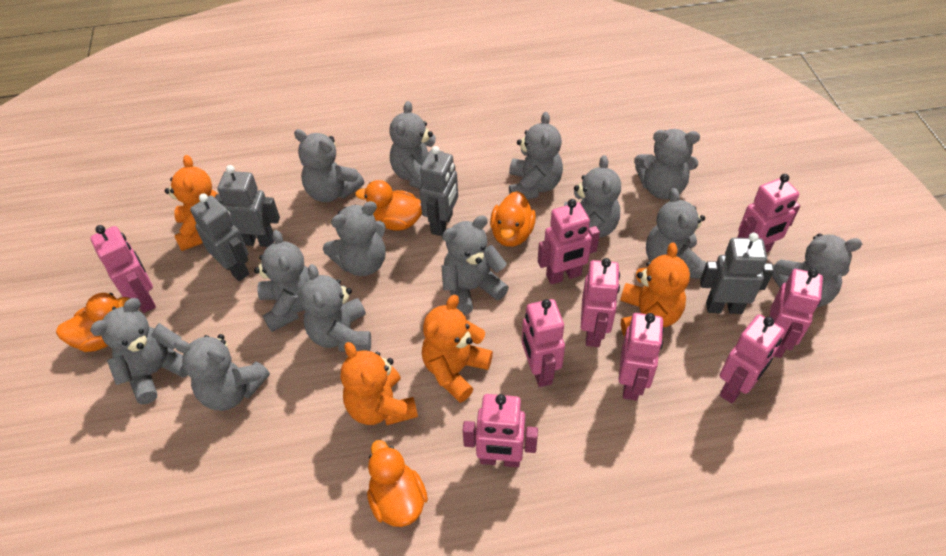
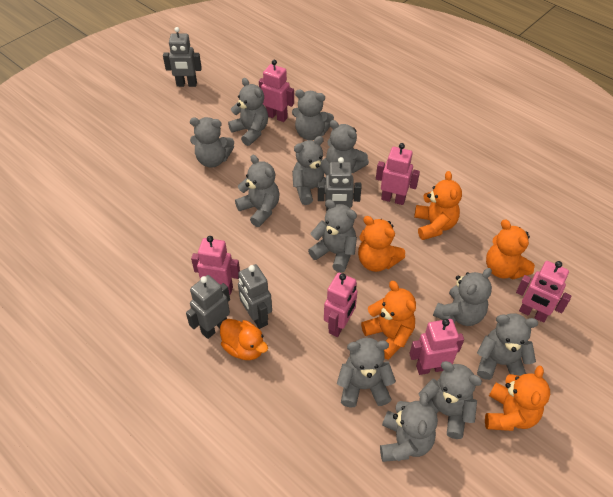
grey teddy bear: [90,298,188,404] [173,334,270,411] [254,230,310,332] [294,129,364,202] [300,264,371,352] [323,201,386,276] [389,101,444,189] [441,215,509,315] [509,112,563,199] [564,155,621,238] [634,129,700,199] [646,188,706,279] [772,233,862,307] = 13 -> [190,117,234,168] [228,78,268,146] [235,155,280,227] [292,90,334,140] [292,136,330,205] [308,199,357,272] [326,120,369,173] [337,338,396,408] [380,392,438,462] [418,361,482,439] [433,268,492,326] [477,313,538,380] = 12
orange duck: [56,293,130,352] [355,180,422,231] [367,440,428,527] [490,191,536,247] = 4 -> [220,319,268,360] = 1
orange teddy bear: [165,155,218,251] [341,342,418,425] [422,295,493,403] [620,243,690,336] = 4 -> [358,216,405,272] [361,281,416,360] [414,171,462,240] [485,366,550,431] [486,219,535,280] = 5
pink robot: [90,225,156,313] [463,394,538,467] [522,299,565,387] [538,199,600,285] [581,258,620,347] [619,313,664,401] [720,314,785,404] [737,174,800,252] [770,268,823,358] = 9 -> [191,236,240,295] [259,59,294,122] [324,273,358,337] [376,143,420,205] [409,319,464,375] [516,261,572,323] = 6

